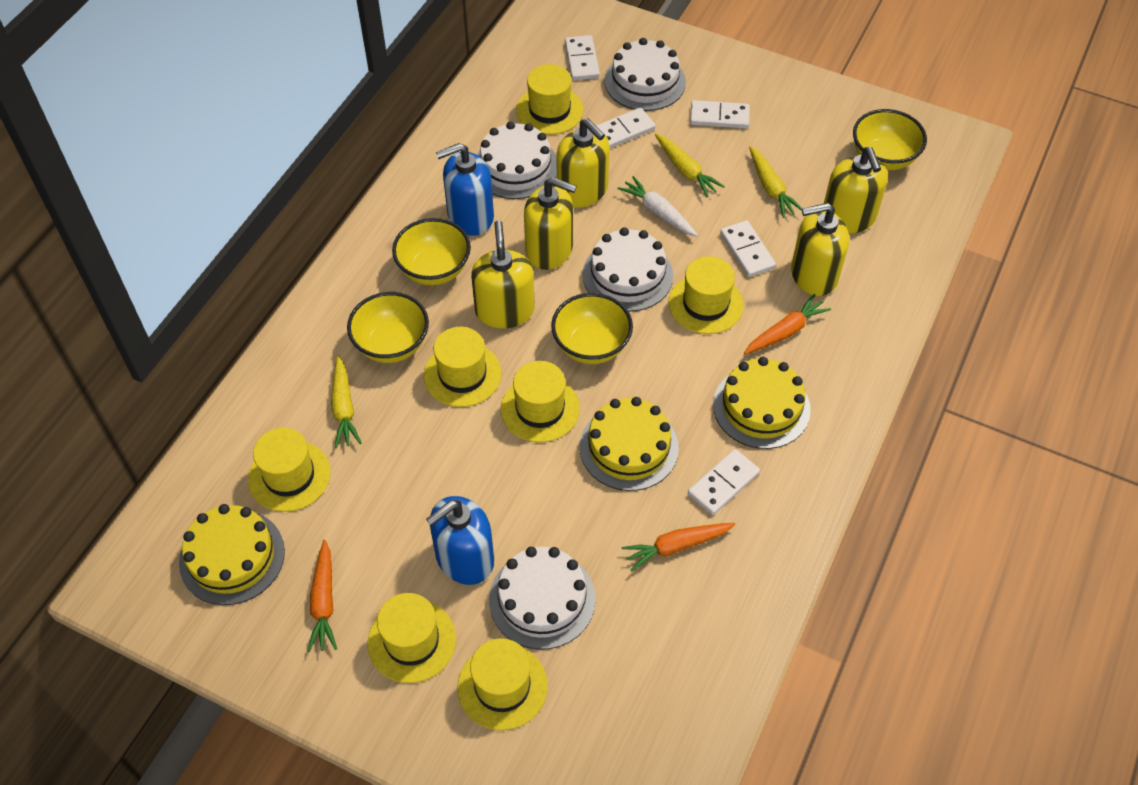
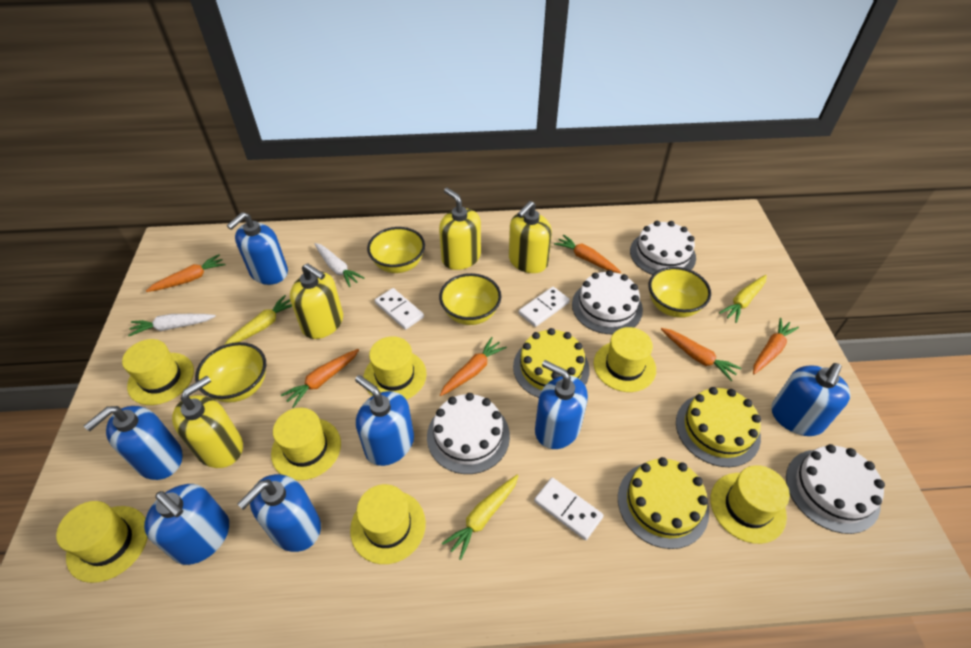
blue soap dispenser: [426,496,494,585] [436,143,494,236] = 2 -> [84,406,183,480] [144,484,229,565] [227,212,288,285] [237,474,321,552] [355,375,414,466] [535,360,588,449] [771,363,851,436] = 7
orange carrot: [307,540,337,652] [621,523,735,571] [744,294,831,354] = 3 -> [146,255,226,292] [281,349,359,408] [440,337,507,396] [554,235,621,273] [661,328,741,381] [753,318,799,374] = 6
white carrot: [618,176,698,237] = 1 -> [128,314,216,336] [314,243,364,287] = 2
white domino: [565,35,600,80] [596,107,656,148] [688,449,760,515] [690,100,750,129] [720,220,776,277] = 5 -> [375,288,424,330] [519,287,570,327] [534,477,604,540] = 3
yellow soap dispenser: [471,220,535,328] [524,177,577,270] [556,118,610,208] [791,203,849,296] [824,147,888,234] = 5 -> [172,376,243,468] [290,263,343,339] [439,188,481,270] [509,201,552,273] = 4

